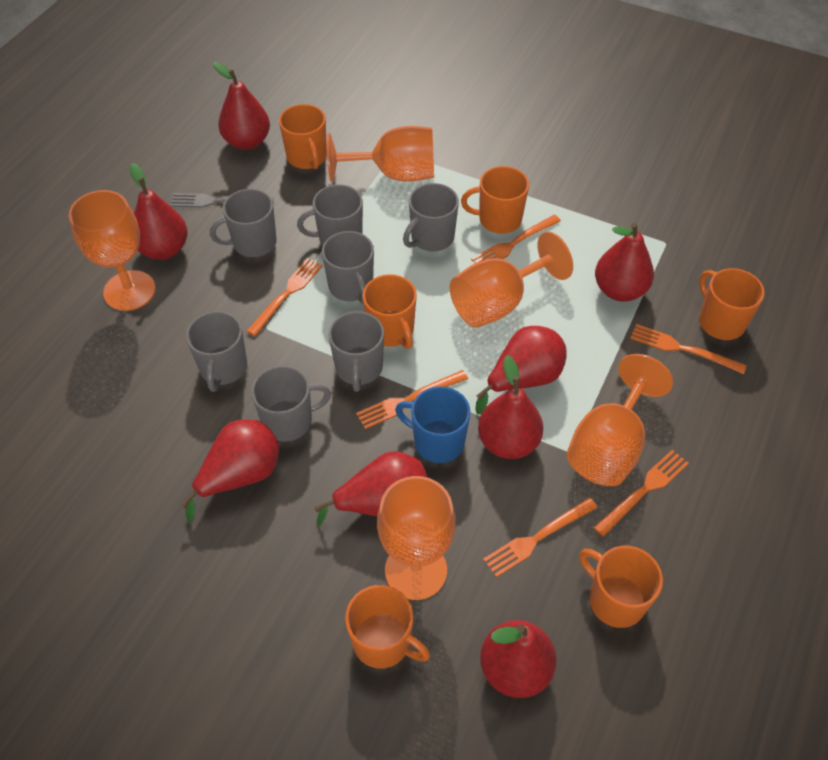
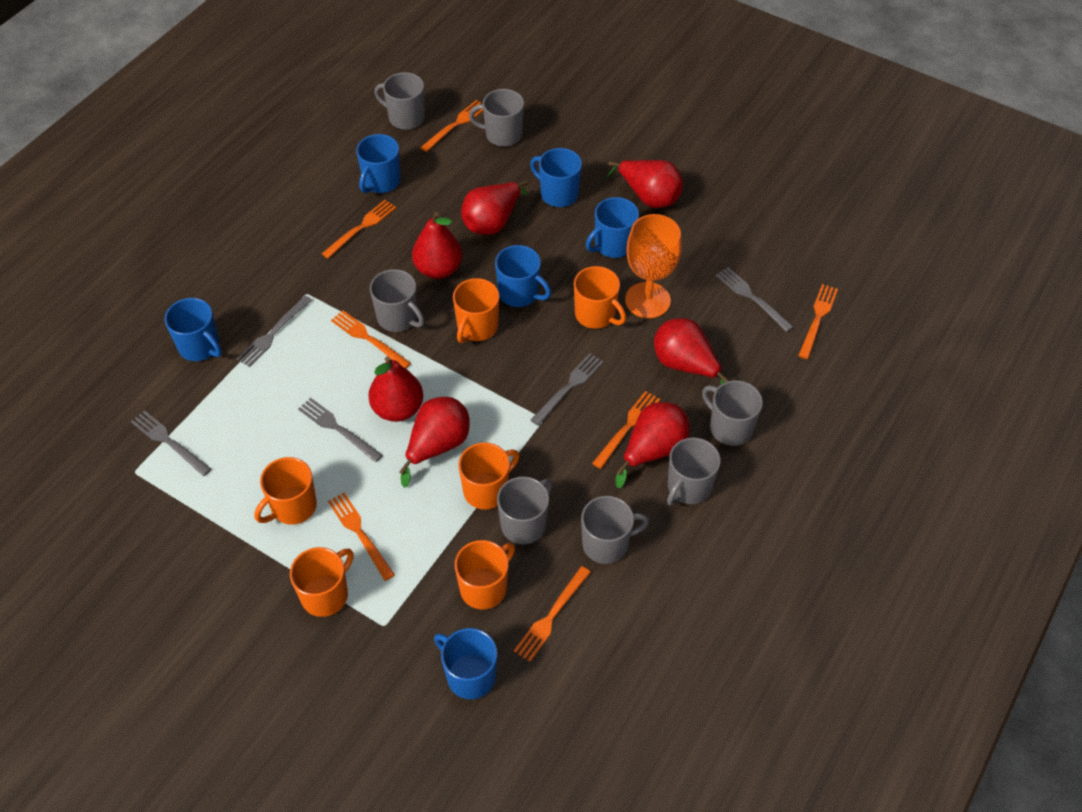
blue mug: [395,386,471,463] = 1 -> [164,298,222,361] [356,134,401,193] [434,628,497,699] [495,245,551,307] [530,148,582,207] [586,197,639,258] = 6
grey fork: [170,193,273,208] = 1 -> [131,410,211,476] [236,296,312,367] [298,398,383,462] [531,353,603,426] [716,267,793,332] = 5
orange fork: [246,258,323,336] [356,370,468,429] [471,215,561,263] [483,498,598,577] [593,450,689,537] [630,324,747,374] = 6 -> [322,200,396,259] [328,493,395,581] [331,310,411,368] [420,100,483,152] [514,566,591,662] [592,391,660,469] [798,284,838,359] = 7
orange goblet: [69,190,156,311] [327,126,434,182] [377,476,456,600] [450,232,573,328] [567,354,673,486] = 5 -> [625,214,682,318] = 1
red pear: [130,163,188,260] [180,420,279,522] [213,62,270,150] [314,451,427,526] [475,326,567,414] [478,355,543,459] [480,620,557,698] [595,223,654,302] = 8 -> [368,356,423,422] [399,397,470,488] [412,212,462,279] [461,181,528,235] [606,160,683,208] [616,402,690,488] [654,318,729,384] = 7

